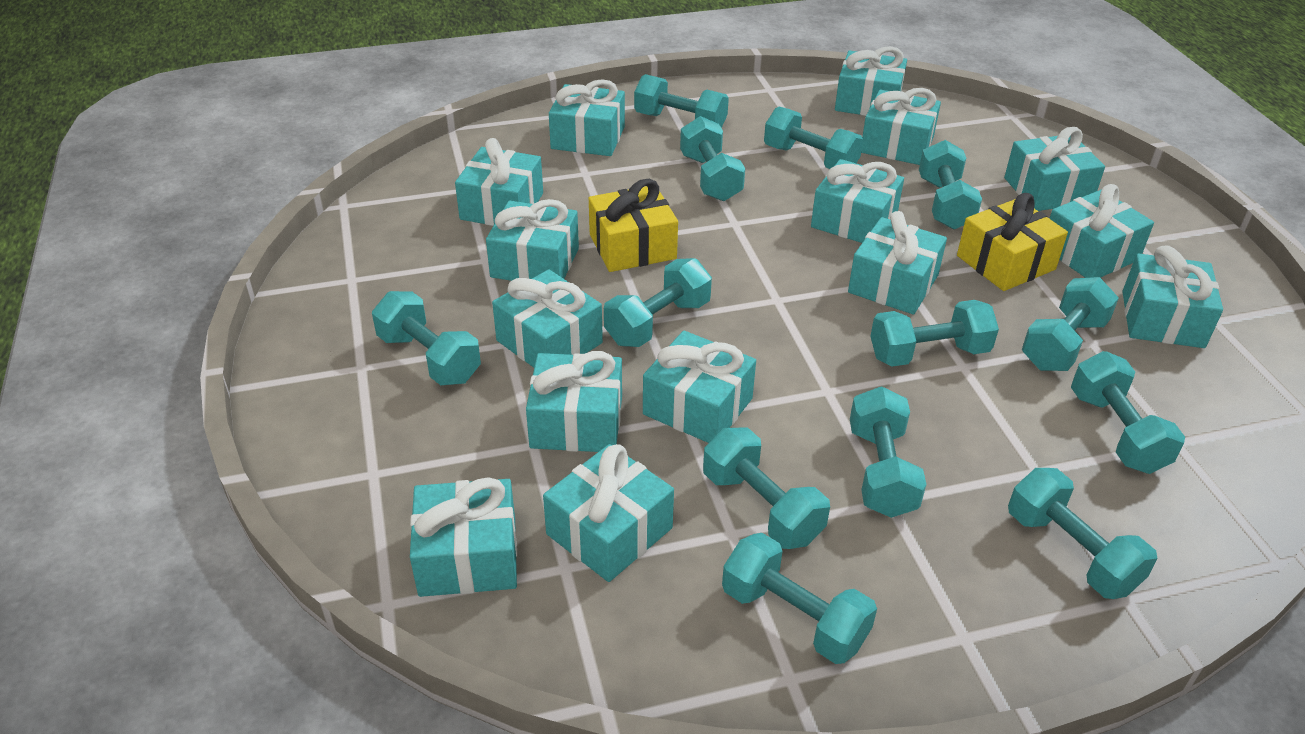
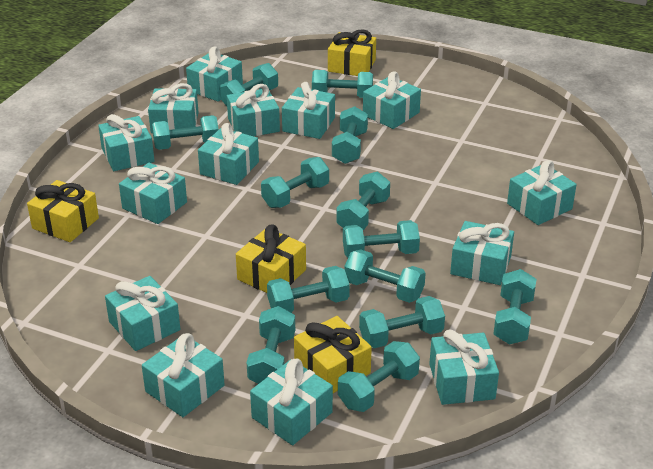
turquoise gift: [410,477,517,597] [455,138,543,226] [486,199,579,281] [492,269,603,368] [526,351,622,452] [543,444,674,582] [549,79,625,156] [643,330,756,443] [811,159,904,243] [835,46,907,116] [848,211,947,315] [861,88,941,165] [1004,127,1105,211] [1049,184,1154,278] [1122,246,1223,348] = 15 -> [98,114,154,171] [105,276,180,351] [119,163,187,224] [142,333,225,417] [148,83,199,133] [186,46,243,102] [198,123,259,185] [227,84,280,136] [250,359,333,445] [282,82,335,139] [363,71,421,129] [429,330,499,405] [450,221,514,285] [507,160,577,225] = 14
yellow gift: [589,179,678,272] [957,193,1068,291] = 2 -> [27,180,99,242] [236,225,306,293] [294,316,372,393] [328,29,376,76] = 4

